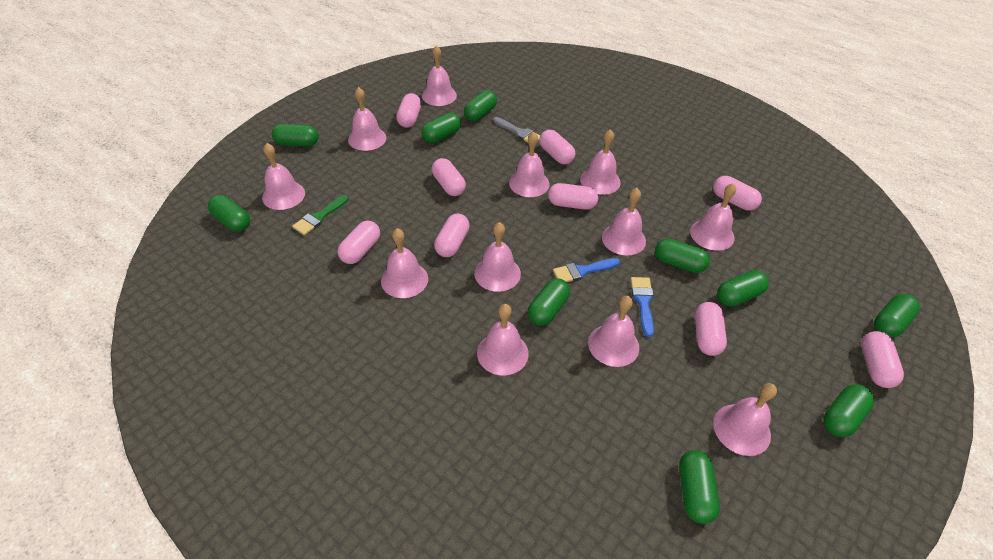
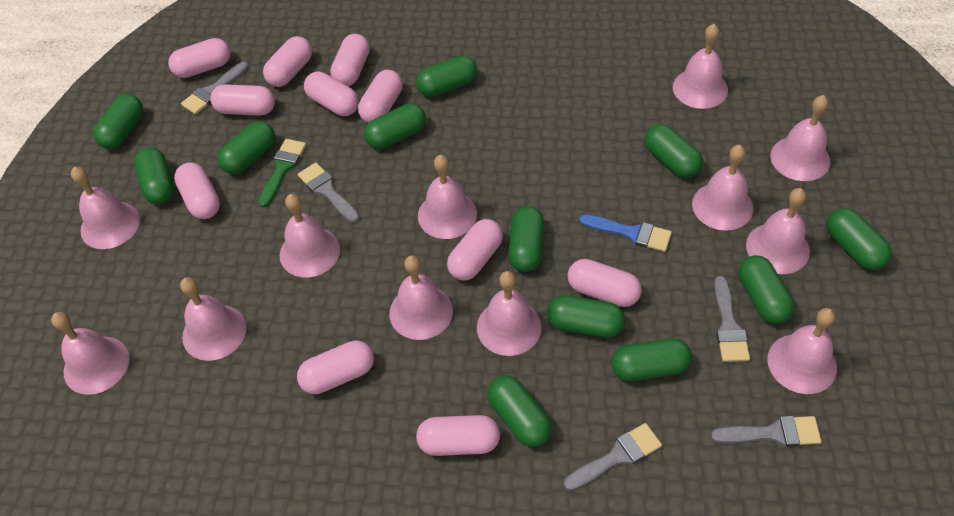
blue brush: [553,258,620,282] [631,277,654,337] = 2 -> [579,214,672,252] = 1
green capsule: [208,195,250,232] [272,124,319,147] [421,113,461,143] [464,90,497,121] [528,278,570,326] [655,238,710,273] [679,450,720,524] [717,270,769,306] [823,384,875,437] [874,294,920,338] = 10 -> [93,94,143,149] [134,147,175,204] [217,121,275,174] [364,103,426,149] [416,56,477,97] [487,376,552,447] [508,206,544,272] [547,295,625,338] [611,338,692,381] [645,124,703,178] [738,255,795,324] [826,208,892,270] = 12
grey brush: [493,117,541,142] = 1 -> [181,62,249,114] [298,163,359,223] [564,423,662,491] [711,416,822,447] [714,276,750,362] = 5
pink capsule: [338,221,380,264] [396,93,421,128] [432,158,466,196] [434,213,470,257] [539,130,575,164] [548,183,598,210] [695,302,727,356] [713,176,762,211] [861,331,904,388] = 9 -> [168,38,231,78] [174,162,220,219] [210,84,275,116] [263,36,312,87] [297,340,374,394] [304,72,359,116] [330,34,370,86] [358,70,403,123] [416,415,500,456] [447,219,503,280] [567,259,642,307] = 11

